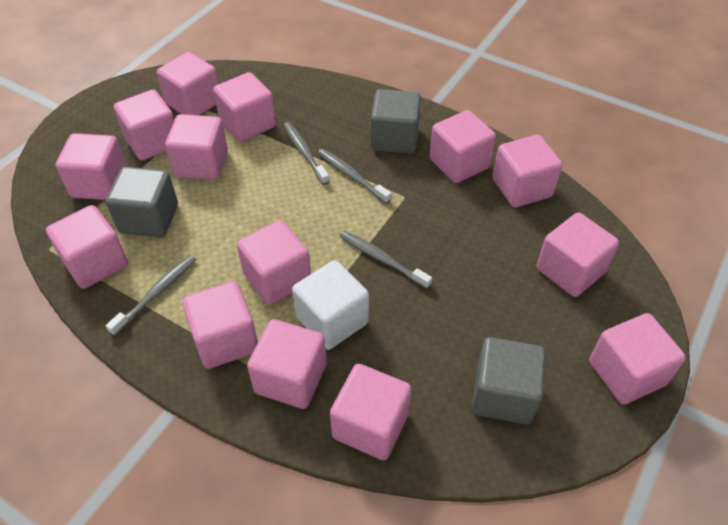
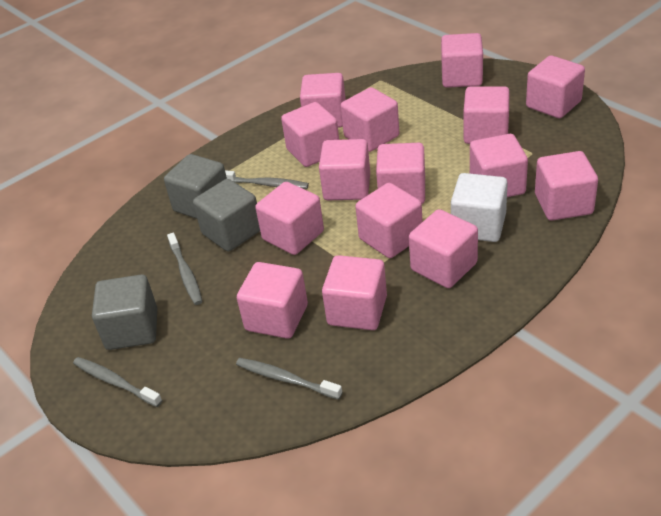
pink cube: [46,205,128,289] [56,133,127,200] [114,89,174,161] [157,52,219,115] [165,114,228,180] [182,281,258,369] [213,72,276,142] [237,220,311,305] [247,319,327,409] [330,364,412,460] [430,110,496,183] [492,135,563,208] [537,213,619,297] [589,313,686,405] = 14 -> [237,262,308,339] [255,182,324,255] [281,102,339,167] [300,73,346,127] [319,139,370,200] [322,255,387,330] [341,87,399,152] [355,183,422,258] [376,143,425,204] [409,209,478,288] [441,33,483,88] [464,86,510,144] [470,134,528,197] [526,55,585,118] [535,151,598,221] = 15

